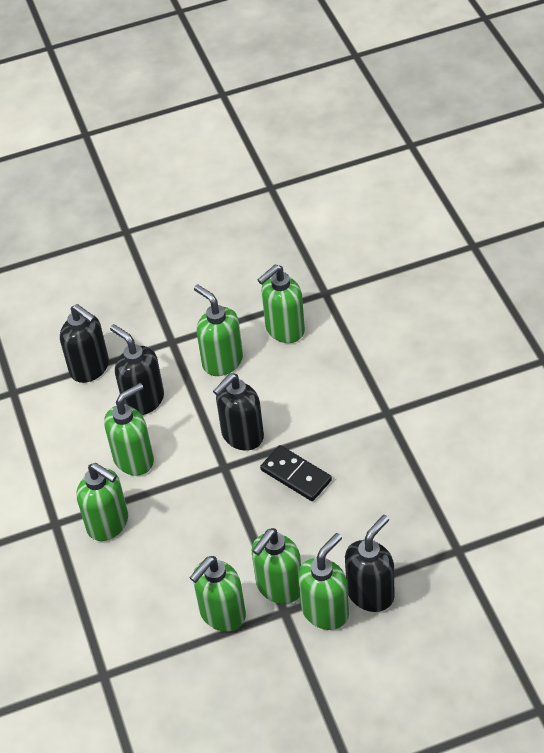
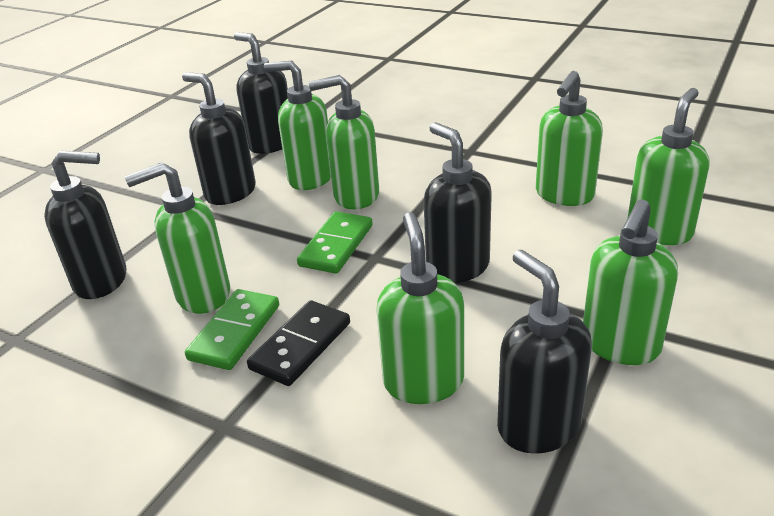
black soap dispenser: [60,304,109,383] [110,324,164,415] [213,373,264,451] [345,515,394,612] = 4 -> [44,151,126,299] [182,72,256,205] [234,32,288,154] [424,123,492,283] [497,250,592,454] = 5
green domino: none = 0 -> [185,289,279,370] [297,211,373,274] = 2

